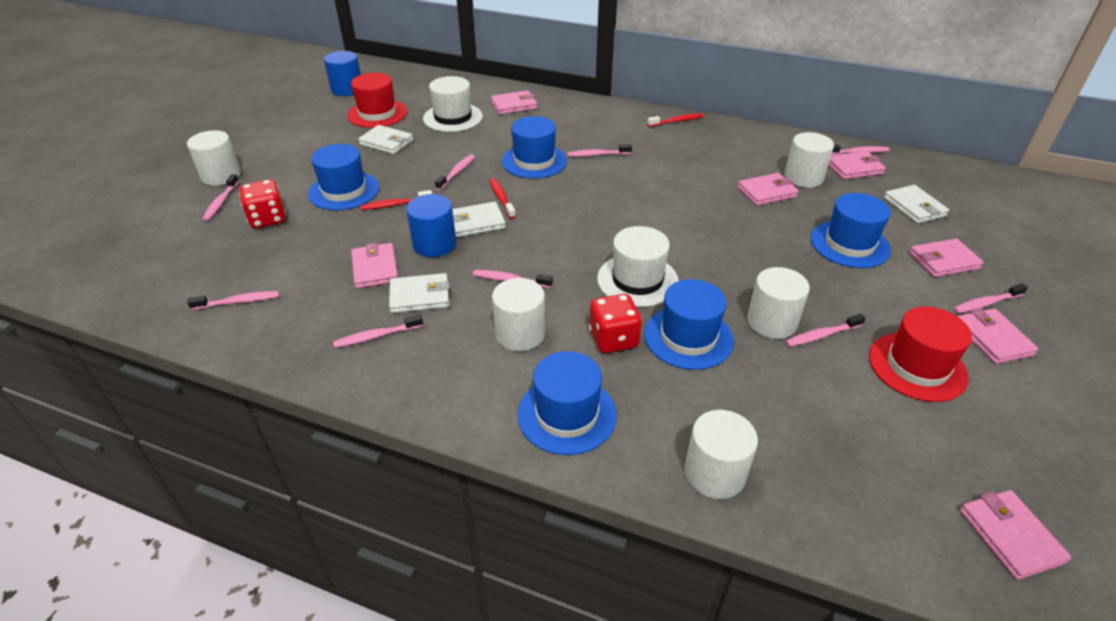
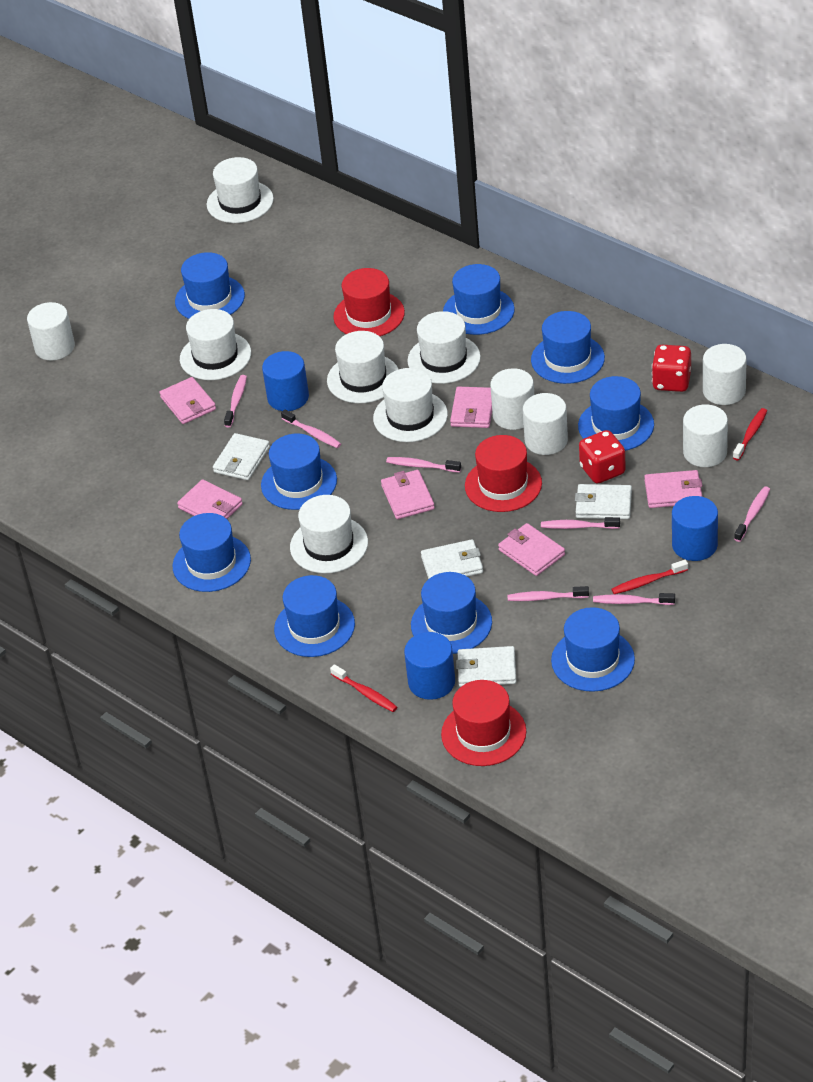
blue cylinder: [324,51,361,96] [406,194,456,257] = 2 -> [262,351,309,411] [404,632,455,700] [672,496,718,561] = 3
blue hat: [308,144,379,211] [502,116,567,179] [517,351,617,455] [644,279,734,370] [810,193,891,268] = 5 -> [173,513,251,592] [175,252,245,319] [261,434,337,510] [274,575,355,657] [411,572,492,654] [443,264,515,335] [531,311,605,384] [551,607,635,692] [578,376,654,451] = 9
pink toothbrush: [187,291,280,310] [202,174,239,221] [333,314,423,348] [435,154,475,190] [473,270,553,288] [567,144,632,157] [785,314,866,347] [832,145,889,155] [953,283,1028,313] = 9 -> [224,375,247,427] [281,409,341,448] [386,457,461,473] [508,586,589,601] [541,517,620,529] [593,593,675,605] [734,486,770,542] = 7
pink wallet: [351,243,398,289] [491,90,537,115] [737,173,799,206] [829,151,886,179] [909,239,984,277] [957,308,1039,364] [960,490,1071,580] = 7 -> [159,377,216,424] [177,479,243,519] [381,470,435,519] [450,387,492,428] [498,523,565,576] [644,470,703,508] = 6
red hat: [347,73,407,128] [869,306,972,402] = 2 -> [333,268,405,336] [441,680,526,766] [465,435,542,512] = 3
white hat: [423,76,483,132] [597,226,679,307] = 2 -> [180,309,251,380] [207,157,274,223] [290,495,368,573] [327,331,399,403] [373,368,448,442] [407,311,481,384] = 6

